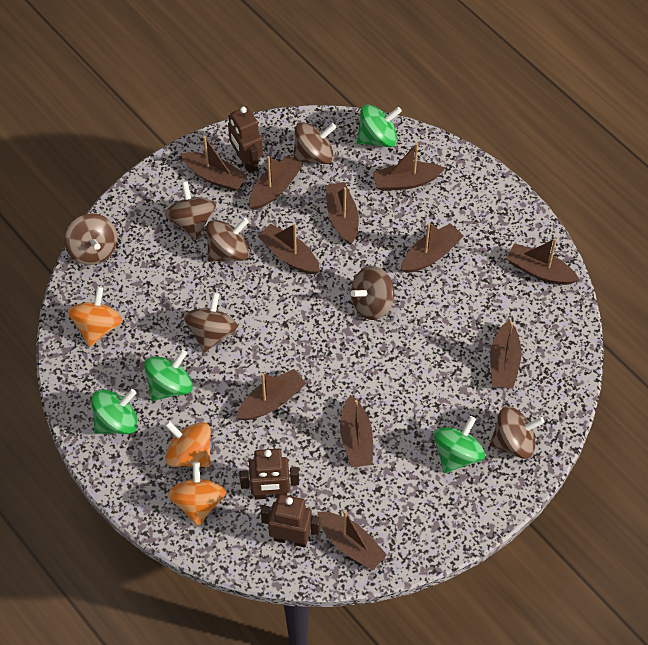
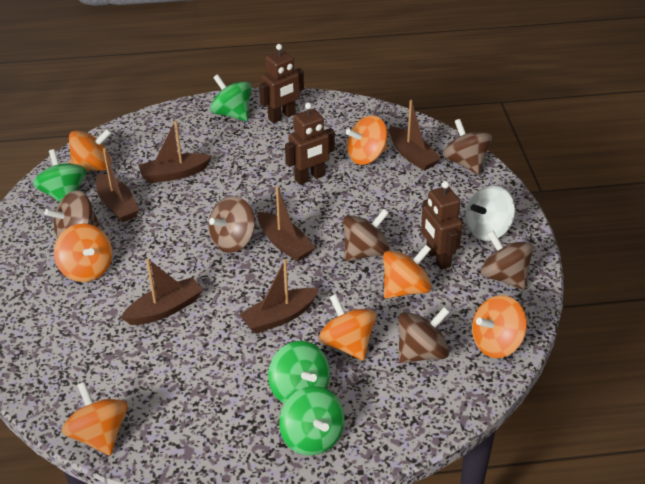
brown boat: [181,136,248,191] [236,369,306,420] [249,155,303,210] [258,224,320,274] [318,510,387,571] [325,182,359,245] [340,395,373,467] [373,143,445,191] [401,223,463,273] [490,320,522,389] [506,238,579,285] = 11 -> [96,148,139,222] [121,259,203,325] [138,120,212,183] [239,259,319,334] [258,186,316,262] [389,100,441,171] = 6
brown spinning top: [65,213,117,265] [164,181,216,240] [184,292,238,353] [206,218,249,262] [293,122,336,164] [351,266,394,320] [490,406,545,459] = 7 -> [44,190,100,238] [208,196,255,253] [343,209,390,261] [398,307,449,363] [443,119,492,174] [481,231,533,290] = 6
orange spinning top: [68,286,122,347] [165,421,211,467] [168,462,226,526] = 3 -> [54,224,112,282] [62,382,128,456] [69,129,112,171] [319,294,376,361] [346,115,388,165] [383,245,431,299] [472,295,527,358] = 7
white spinning top: none = 0 -> [465,186,515,241] = 1

